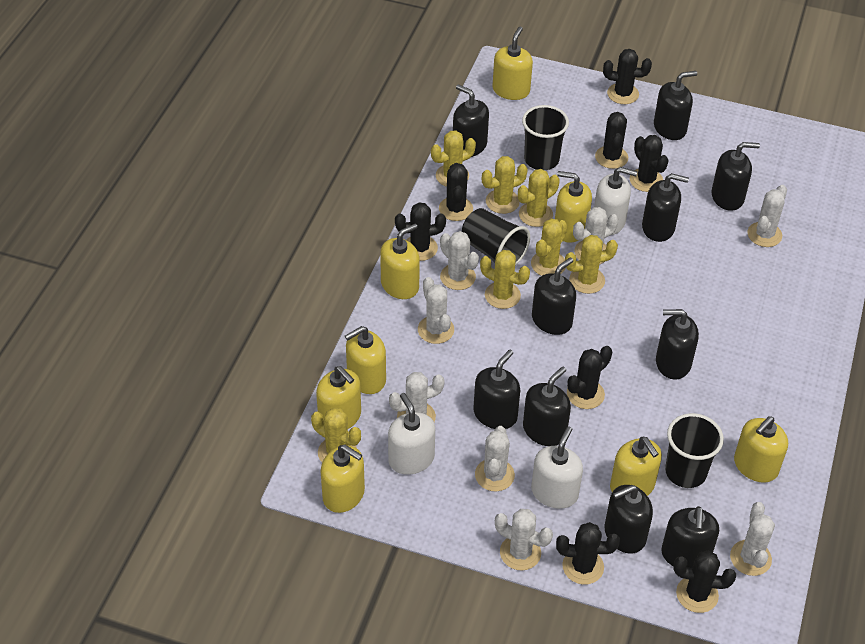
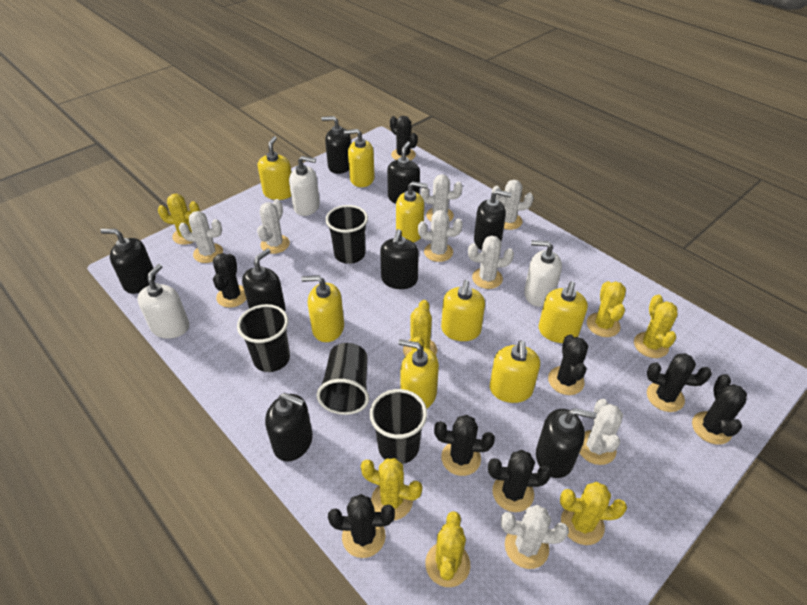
black cup: [462,208,530,266] [522,105,569,170] [665,413,724,488] = 3 -> [237,304,290,372] [316,343,369,415] [325,205,368,264] [370,389,427,464] = 4
black soap dispenser: [453,84,489,157] [473,349,520,429] [523,367,571,446] [532,257,576,335] [604,485,653,554] [642,173,689,242] [654,71,697,140] [656,309,699,380] [661,506,719,566] [711,142,760,211] = 10 -> [100,229,156,294] [242,249,286,311] [265,393,313,462] [321,116,351,174] [380,229,419,289] [387,141,420,204] [474,190,512,250] [536,408,597,478] = 8

